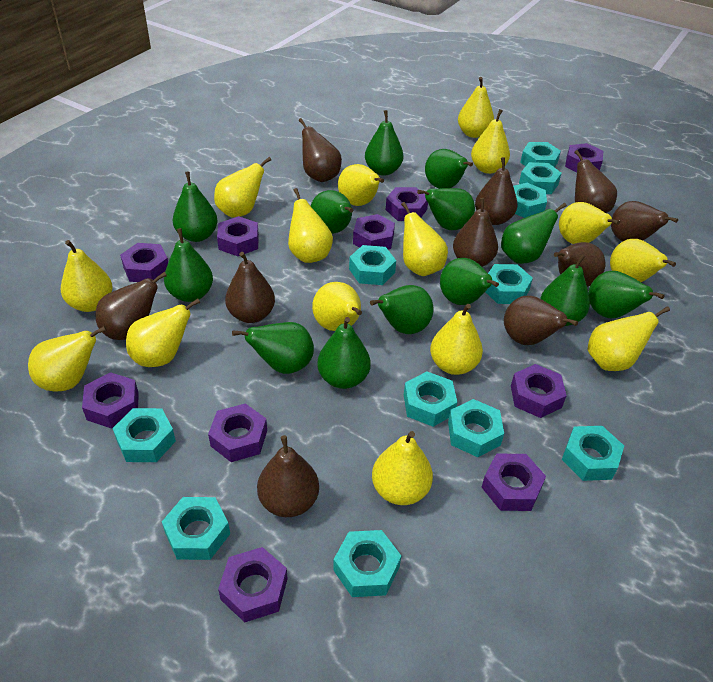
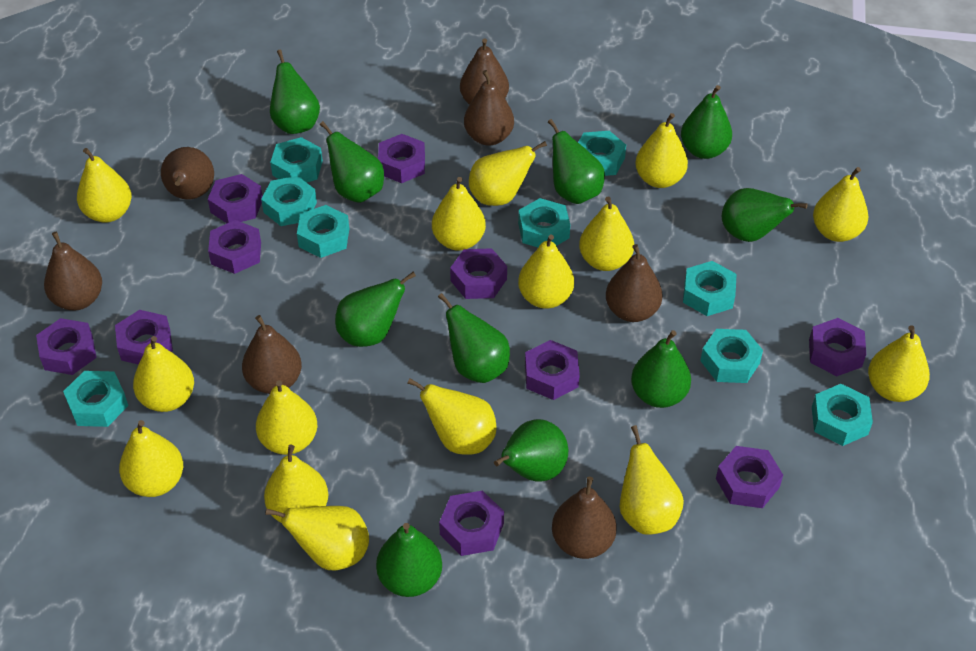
brown pear: [96,272,167,340] [225,252,275,323] [257,435,319,517] [299,118,342,182] [453,198,498,267] [475,157,517,225] [504,296,578,345] [554,242,605,287] [574,150,617,213] [611,201,678,242] = 10 -> [44,231,102,310] [161,147,214,200] [242,315,302,394] [460,38,509,105] [464,70,514,146] [552,477,617,559] [606,244,662,322] = 7
green pear: [164,228,213,302] [173,171,217,242] [232,322,314,374] [311,190,353,234] [317,317,370,389] [365,110,404,176] [370,285,433,334] [417,188,475,230] [425,149,473,189] [440,258,499,305] [501,203,567,264] [540,254,590,326] [588,271,664,318] = 13 -> [270,50,320,134] [320,121,384,203] [335,271,416,347] [376,523,442,597] [438,293,510,383] [494,419,568,482] [548,119,605,204] [631,330,691,408] [681,85,732,159] [722,188,807,242] = 10
turquoise nut: [112,408,176,462] [162,497,230,560] [333,530,401,597] [349,245,396,285] [404,371,457,427] [448,399,504,457] [486,264,533,304] [513,183,547,218] [519,162,562,194] [520,142,561,167] [562,426,624,481] = 11 -> [63,371,128,427] [261,176,317,226] [270,137,323,183] [297,205,349,258] [518,198,570,247] [578,131,626,176] [683,261,737,316] [700,329,763,383] [812,384,873,446] = 9

